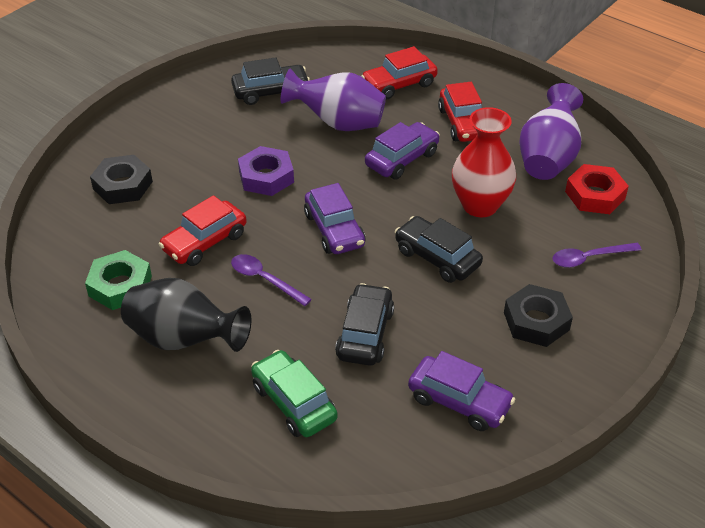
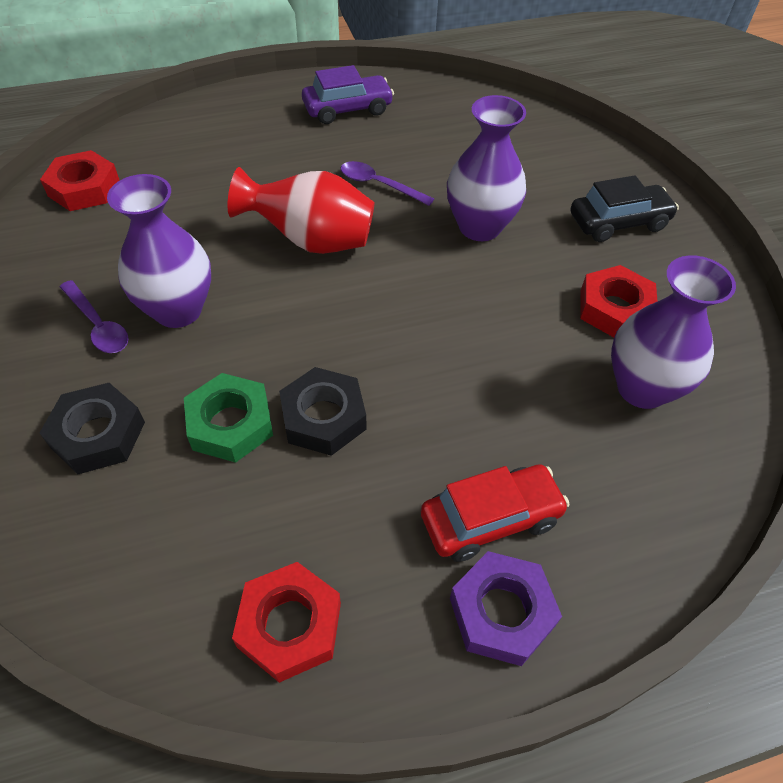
black car: [231,57,310,105] [335,283,394,366] [395,216,483,283] = 3 -> [571,175,679,242] = 1
black vase: [121,278,251,352] = 1 -> none = 0
green car: [251,350,338,437] = 1 -> none = 0
purple car: [304,183,365,254] [365,122,440,180] [408,351,515,431] = 3 -> [302,65,394,124] = 1
purple vase: [281,68,386,131] [519,83,583,180] = 2 -> [107,174,211,328] [447,95,526,241] [611,255,736,409] = 3
red car: [158,195,247,266] [361,46,438,100] [438,82,482,142] = 3 -> [421,464,570,562] = 1
red nut: [565,164,629,214] = 1 -> [40,150,120,211] [232,562,341,683] [580,265,657,337] = 3

